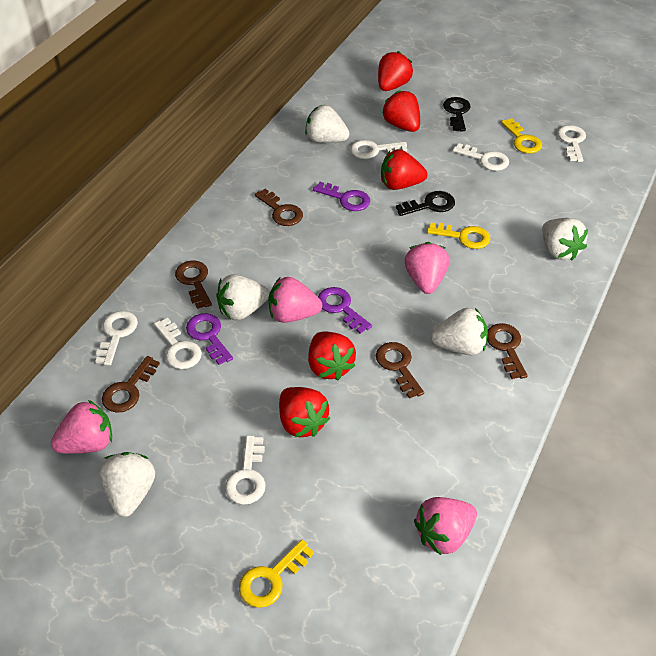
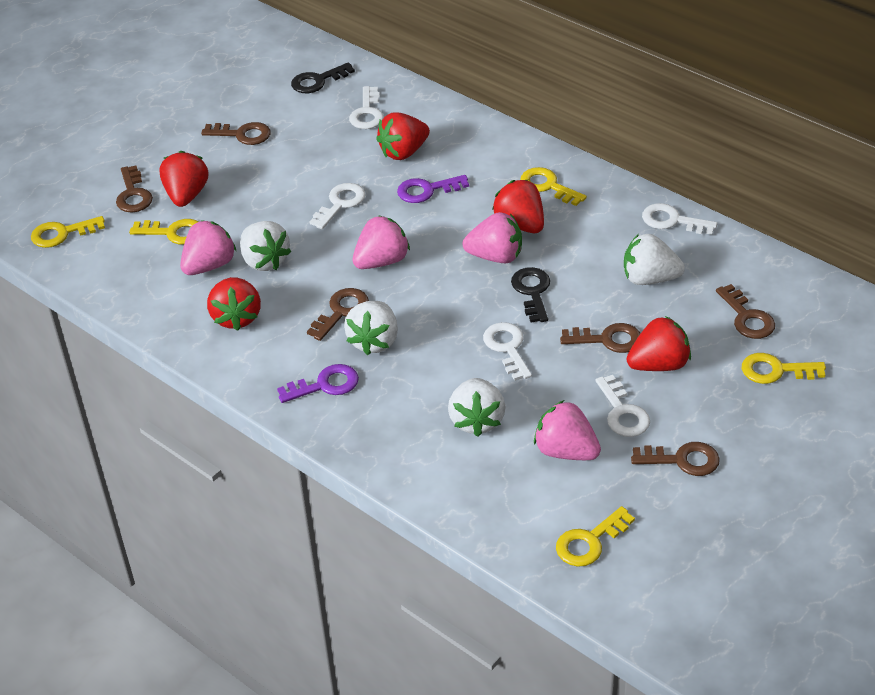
brown key: [102,356,160,413] [175,260,212,309] [255,189,303,226] [376,342,424,399] [487,323,527,379] = 5 -> [116,166,153,213] [201,122,271,145] [307,288,369,341] [560,323,641,353] [631,442,720,476] [716,284,775,339] = 6
purple key: [186,313,233,365] [313,182,370,211] [318,287,372,334] = 3 -> [277,364,359,403] [397,175,469,203] = 2
white key: [95,311,138,366] [154,318,202,369] [225,435,266,505] [350,140,407,159] [453,143,509,171] [557,125,586,162] = 6 -> [310,183,366,230] [349,86,384,129] [483,322,532,381] [595,375,650,437] [642,203,718,235] = 5
white strawberry: [100,452,155,517] [217,274,270,320] [305,105,350,143] [431,308,488,355] [542,218,588,261] = 5 -> [240,221,291,271] [344,301,398,355] [448,378,506,437] [624,234,685,285] = 4
yellow key: [239,539,314,608] [427,223,490,249] [501,118,542,153] = 3 -> [31,216,105,248] [129,219,198,245] [521,167,587,206] [556,506,635,567] [742,353,826,384] = 5

